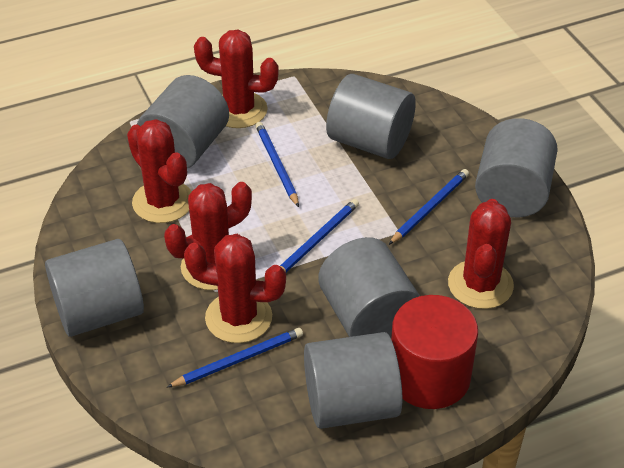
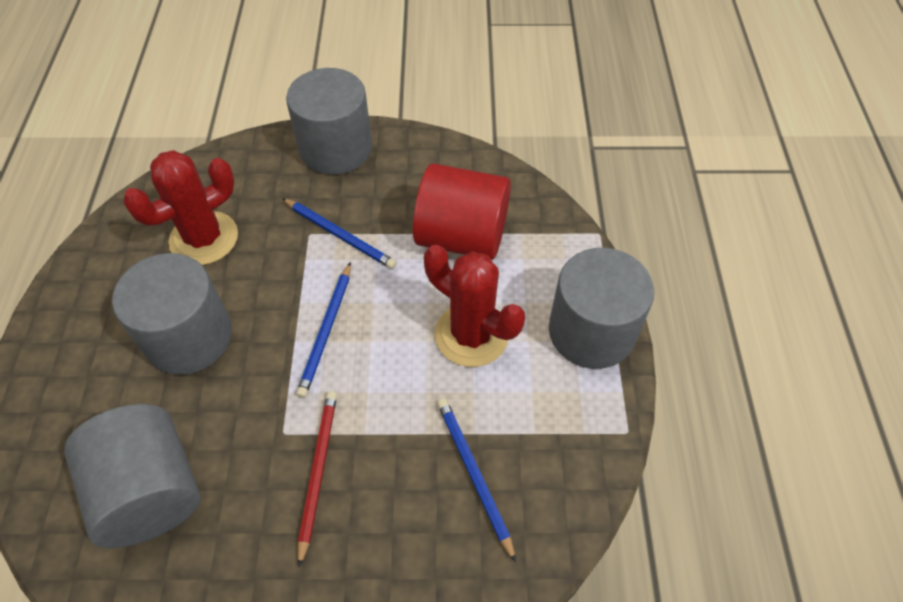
blue pencil: [167,328,303,387] [255,122,299,207] [280,199,359,273] [389,169,469,245] = 4 -> [282,198,397,269] [296,262,351,398] [437,398,516,562] = 3
grey cylinder: [45,239,144,337] [137,75,229,168] [304,332,402,429] [318,237,420,338] [326,74,416,159] [475,118,558,217] = 6 -> [64,404,201,548] [112,253,232,375] [286,68,372,175] [549,248,654,369] = 4
red cactus: [127,119,192,223] [164,182,252,290] [184,234,286,343] [194,29,279,128] [448,199,514,309] = 5 -> [123,150,238,265] [424,245,525,367] = 2
red pencil: none = 0 -> [298,391,337,568] = 1

